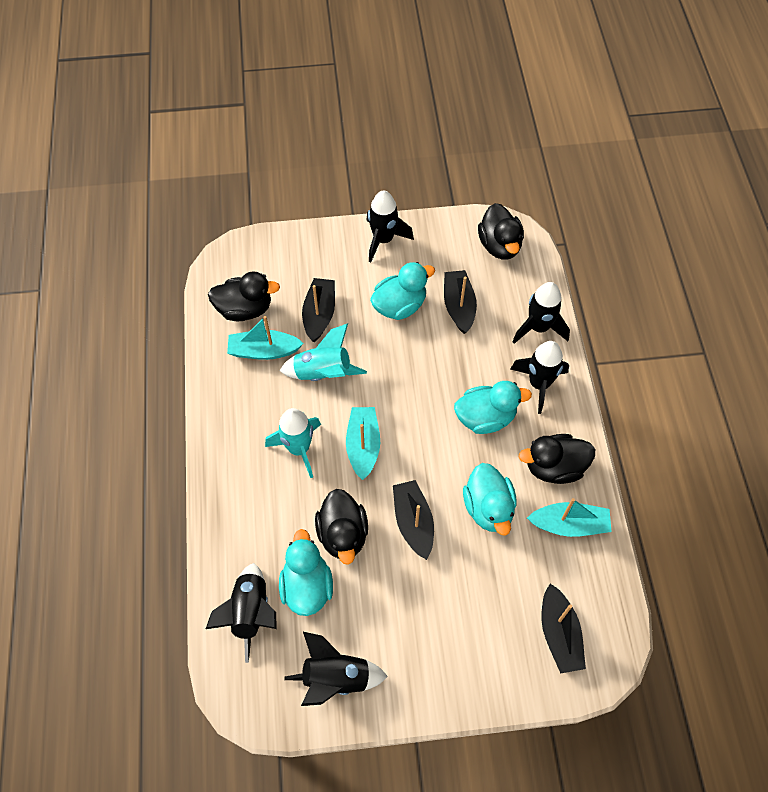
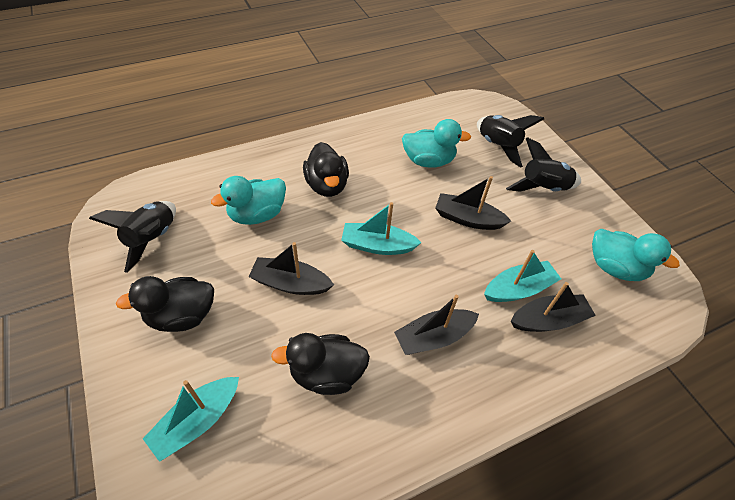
black duck: [208,271,280,321] [315,489,368,565] [478,203,524,260] [519,434,595,484] = 4 -> [116,276,214,332] [271,333,370,395] [303,142,349,197] = 3
black rocket: [206,563,277,663] [284,632,388,706] [366,191,414,262] [510,341,569,414] [513,282,570,344] = 5 -> [89,201,176,273] [477,115,544,167] [506,137,581,192] = 3
turquoise duck: [279,529,333,616] [370,262,435,320] [454,381,532,434] [463,463,517,536] = 4 -> [211,176,286,225] [402,119,471,168] [592,228,680,281] = 3
turquoise rocket: [265,408,321,478] [280,324,367,381] = 2 -> none = 0

